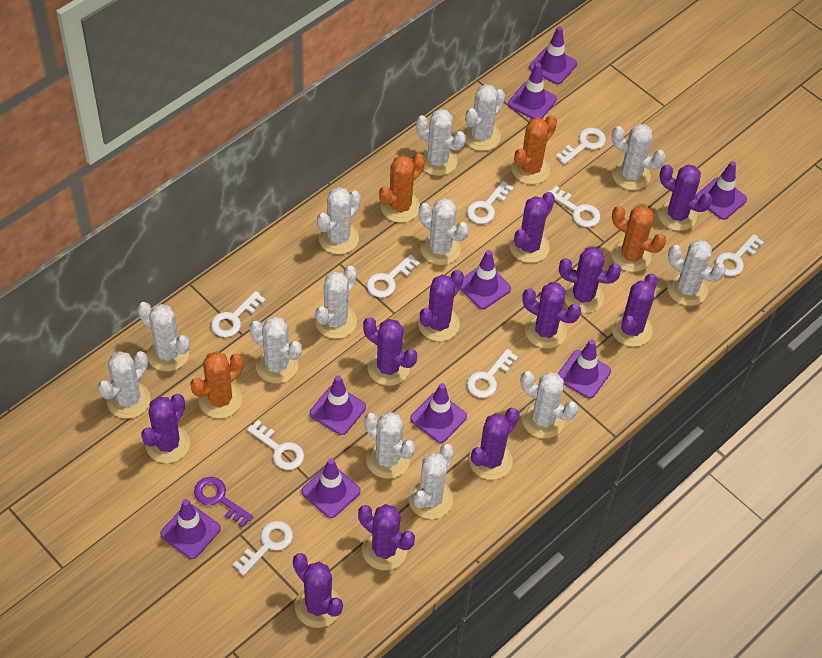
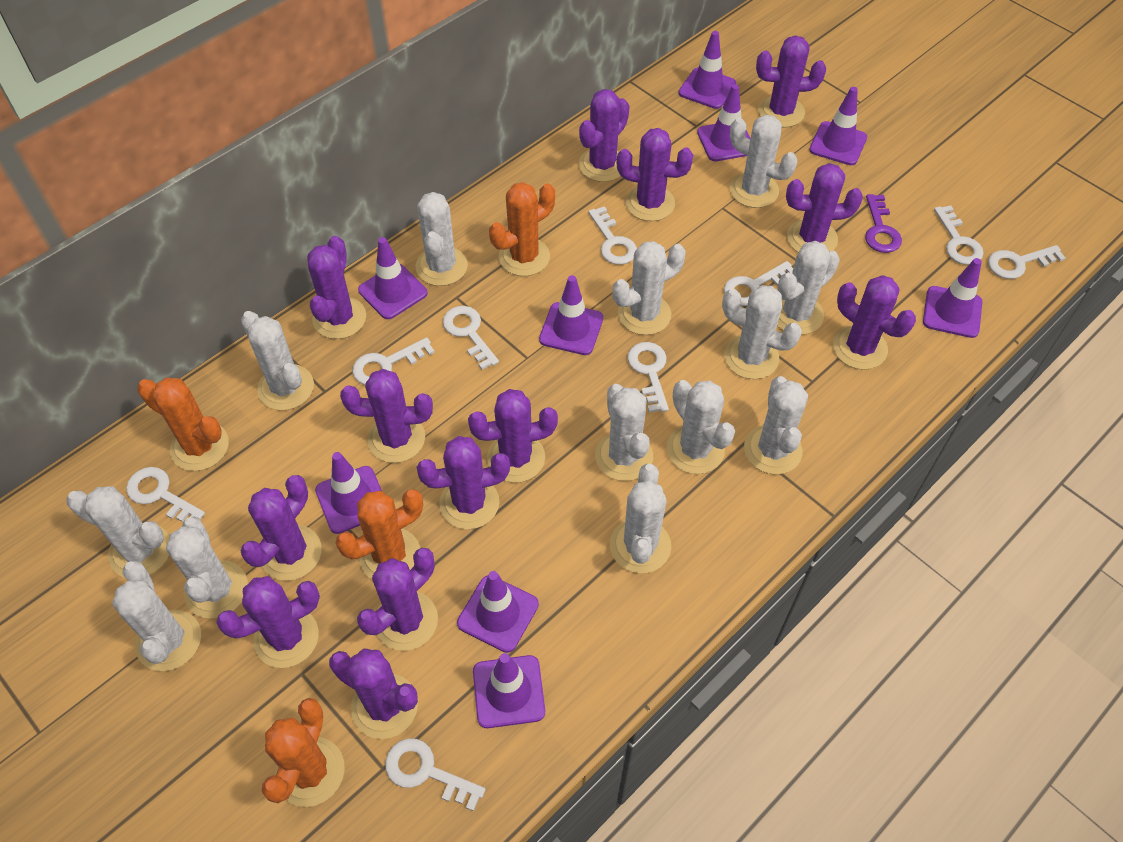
purple cactus: [141,394,190,463] [293,553,343,628] [358,504,415,570] [363,317,417,386] [418,270,464,341] [469,408,519,480] [509,192,555,263] [522,282,581,349] [559,247,621,313] [611,274,658,347] [658,164,712,231] = 11 -> [216,576,320,668] [240,475,321,581] [307,236,366,339] [329,648,418,739] [340,369,433,463] [357,548,438,651] [417,436,510,529] [468,389,558,483] [579,89,630,182] [616,128,693,221] [756,35,826,128] [786,163,863,253] [833,275,916,370] = 13

